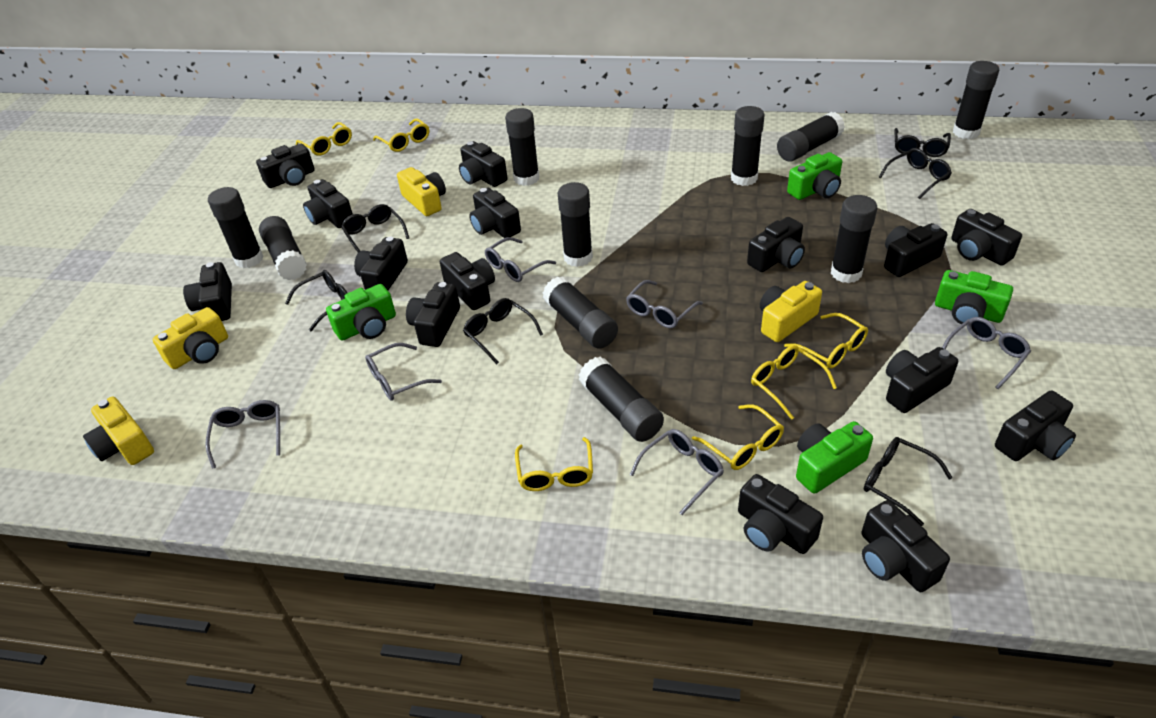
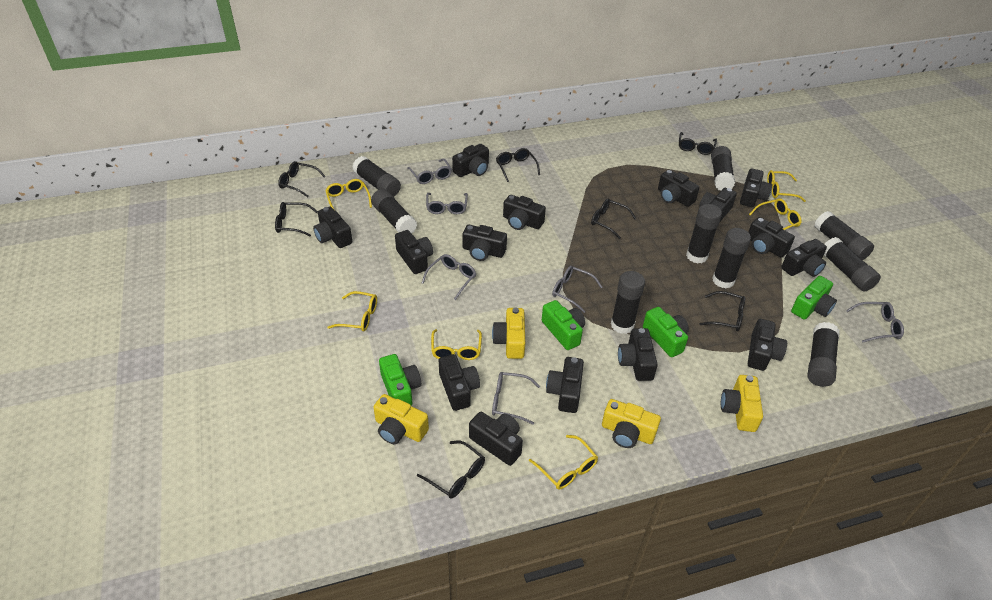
black glasses: [285,270,347,331] [341,204,409,253] [463,298,543,364] [864,437,953,526] [879,148,952,199] [894,128,951,157] = 6 -> [275,202,318,236] [278,161,326,197] [417,441,485,499] [496,148,540,182] [591,199,636,239] [679,132,717,155] [699,291,745,331] = 7
black glue stick: [208,187,264,268] [259,216,307,280] [505,108,539,186] [543,276,618,348] [558,182,593,267] [579,356,664,442] [731,106,765,186] [777,112,845,162] [831,195,877,283] [953,61,999,139] = 10 -> [352,156,401,197] [371,189,417,234] [611,271,645,334] [686,204,722,263] [711,146,735,191] [712,228,751,289] [807,322,839,387] [814,211,874,260] [824,237,881,291] = 9

